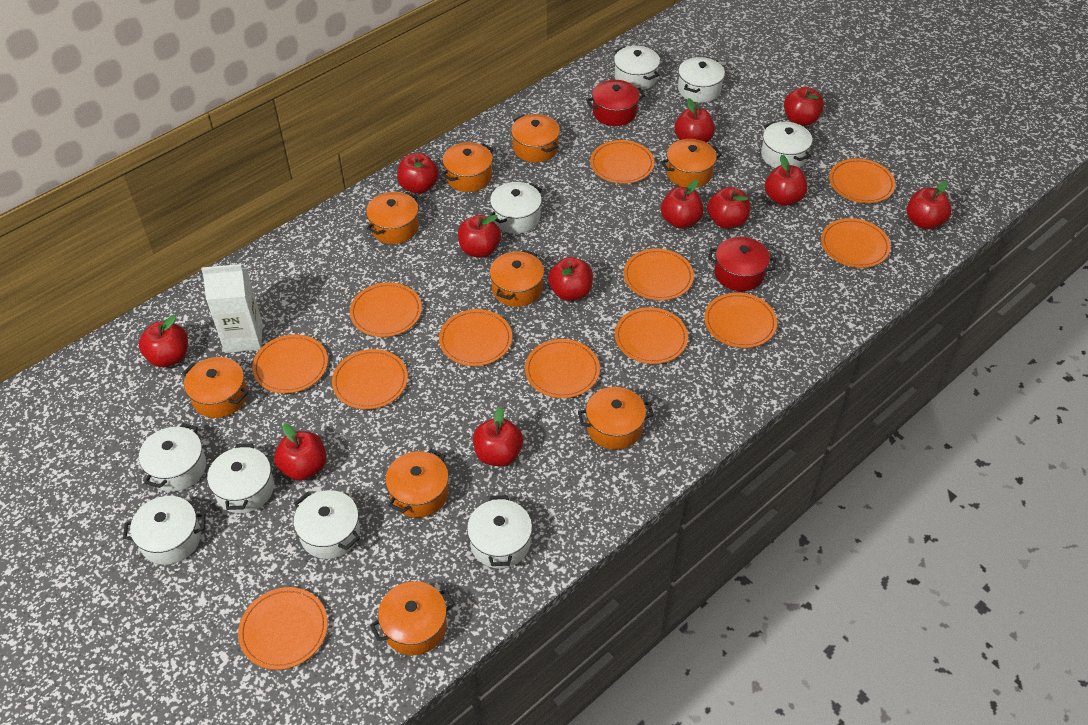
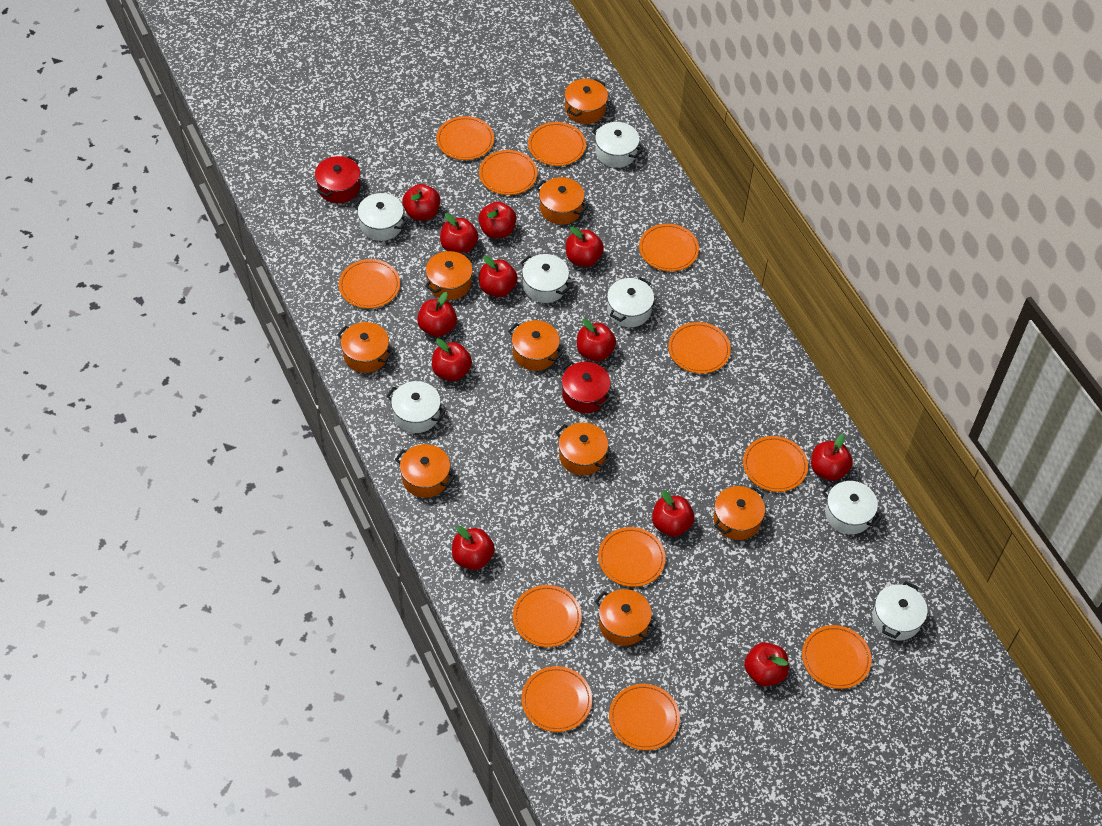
white carton: [201,264,263,353] = 1 -> none = 0
white pot: [123,496,206,565] [139,423,206,492] [207,444,274,513] [294,490,360,559] [467,495,532,569] [490,182,542,234] [614,46,660,90] [678,57,725,103] [761,121,812,168] = 9 -> [354,193,408,241] [386,381,446,433] [520,254,571,303] [592,122,643,168] [607,277,654,327] [822,481,882,534] [872,581,928,640] = 7

